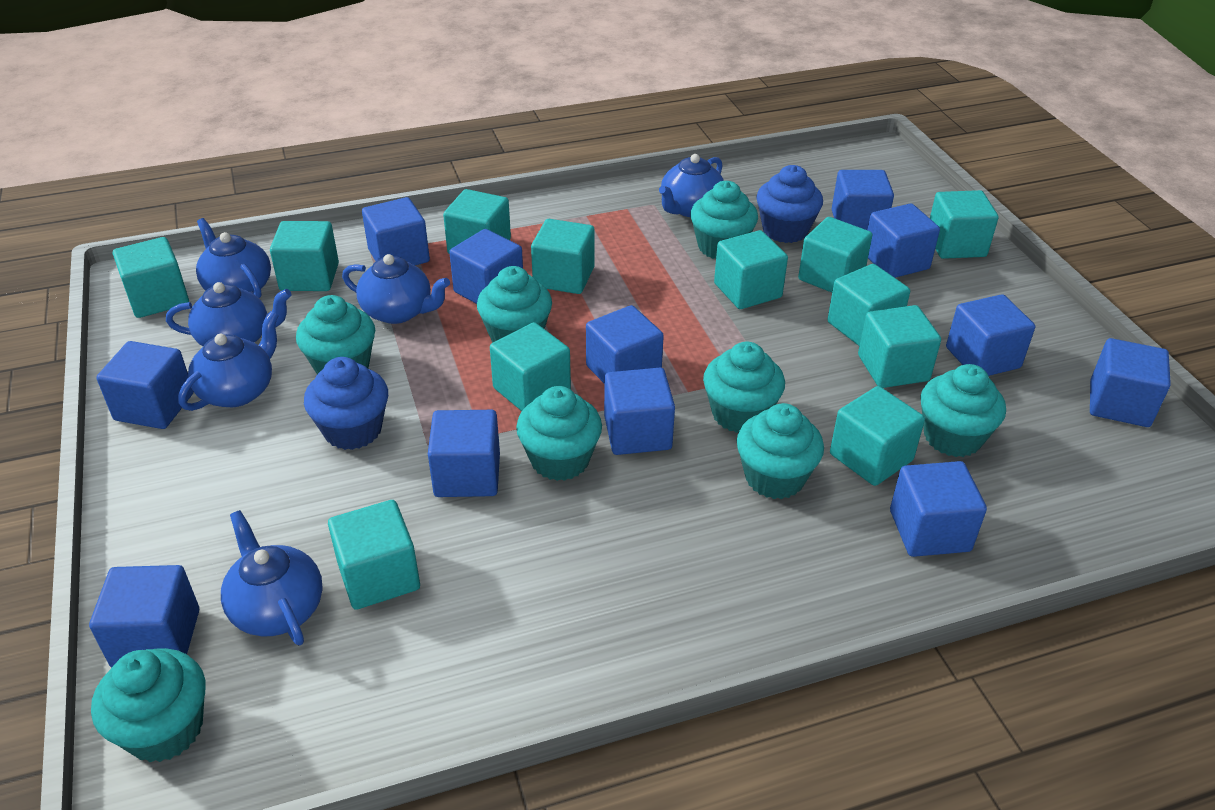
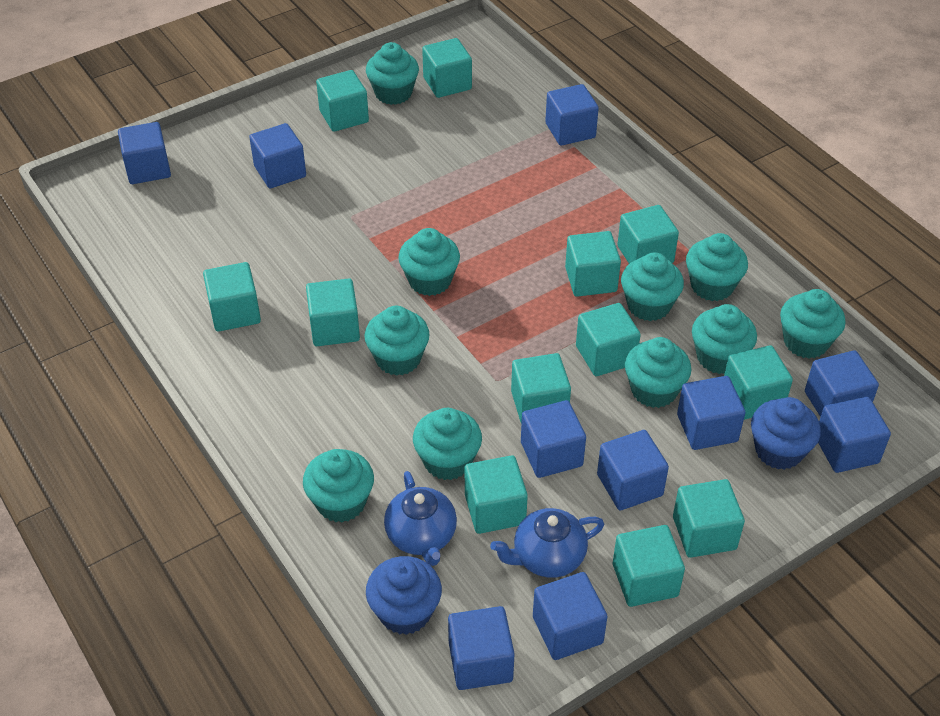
blue cube: [89,565,199,668] [96,341,194,429] [362,197,430,265] [428,410,500,497] [449,229,523,304] [586,305,664,384] [604,368,675,455] [832,170,894,230] [868,203,940,278] [890,461,987,557] [946,294,1035,376] [1090,338,1171,427] = 12 -> [118,122,171,184] [249,123,306,188] [448,606,515,690] [521,400,586,478] [533,572,608,660] [545,84,599,146] [597,430,669,510] [677,376,745,450] [805,350,879,417] [818,397,891,473] = 10
blue teapot: [166,282,292,346] [178,311,279,411] [196,218,271,298] [221,510,323,645] [342,254,450,324] [659,154,724,217] = 6 -> [384,471,457,566] [490,508,604,578] = 2
turquoise cupcake: [91,648,205,762] [296,295,375,374] [477,266,552,342] [516,386,602,481] [690,181,758,259] [703,342,785,433] [737,403,824,499] [920,364,1006,457] = 8 -> [303,449,374,522] [364,306,430,376] [366,42,419,105] [398,228,460,296] [413,408,482,480] [621,252,684,321] [625,337,691,408] [686,233,748,301] [692,304,757,374] [780,289,846,358] = 10

